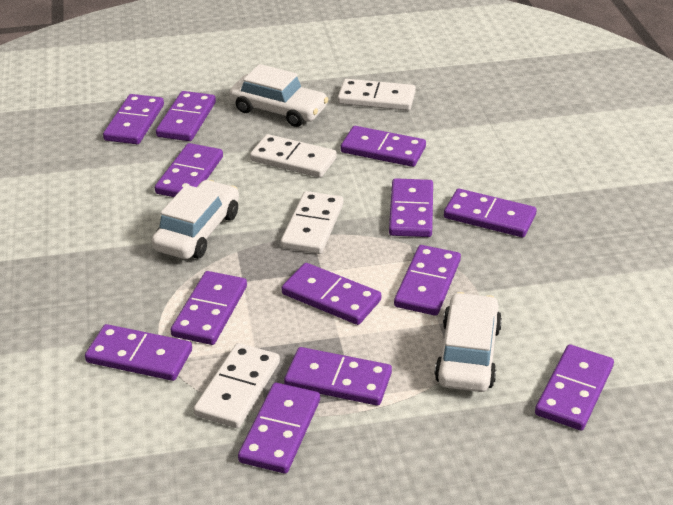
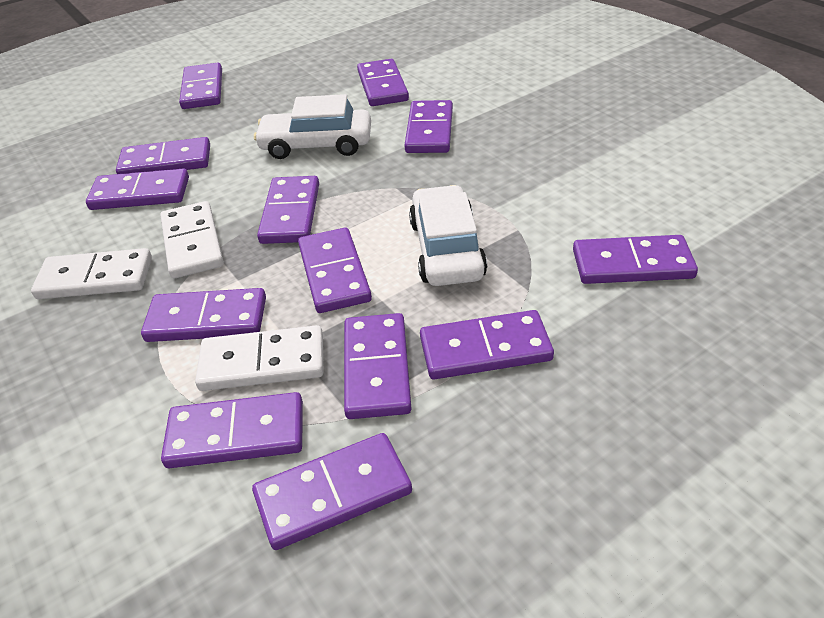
white car: [152,180,239,259] [229,64,329,127] [434,292,502,392] = 3 -> [254,94,371,159] [409,185,487,286] = 2
white domino: [194,343,280,428] [250,134,337,178] [281,191,343,254] [338,79,416,111] = 4 -> [31,248,152,299] [160,201,224,279] [195,325,323,391] = 3

